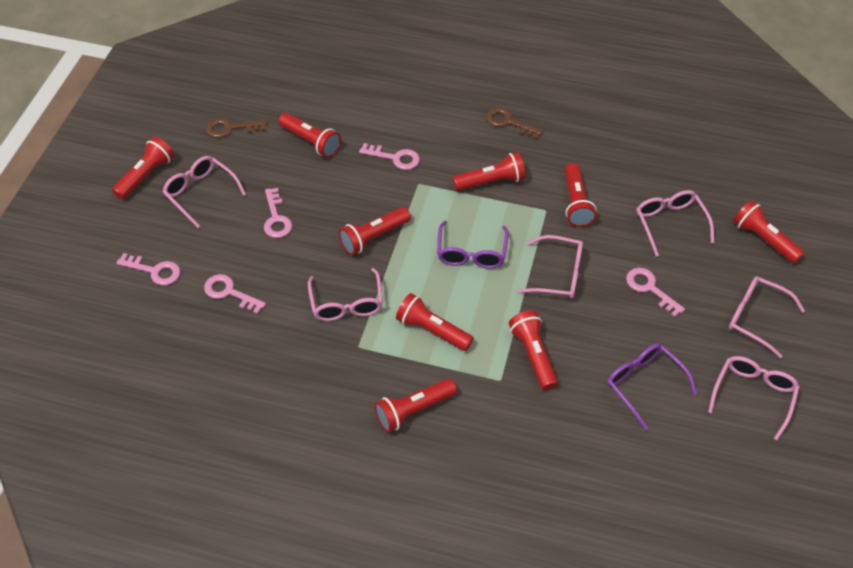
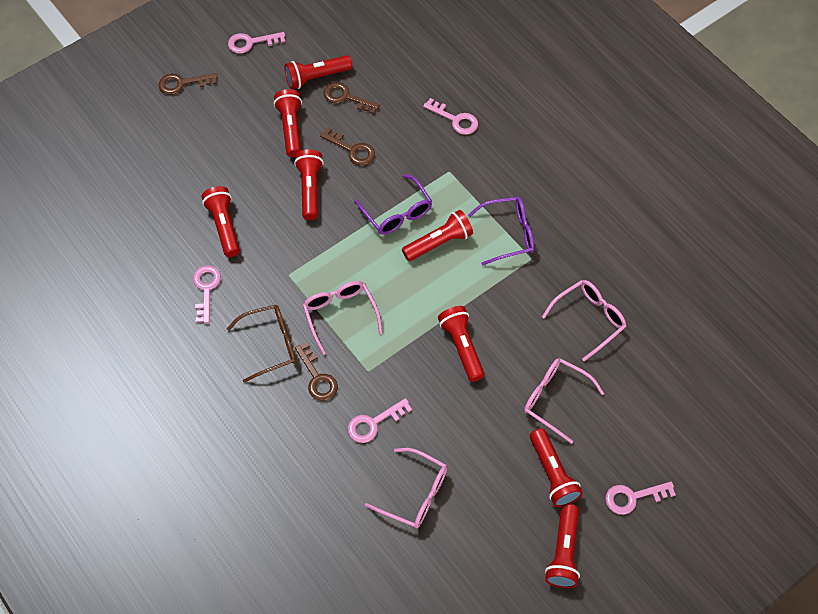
brown glasses: none = 0 -> [227,304,296,383] = 1
brown key: [206,118,267,138] [486,107,543,140] = 2 -> [159,73,218,95] [295,342,338,401] [320,128,375,165] [323,82,380,114] = 4
pink glasses: [163,156,246,228] [308,268,383,321] [517,235,583,299] [637,190,714,257] [708,356,800,440] [729,276,805,358] = 6 -> [303,281,383,355] [365,448,447,528] [524,358,604,444] [542,280,627,361] = 4
red flashlight: [112,137,174,200] [279,113,341,158] [339,207,411,255] [374,378,457,433] [396,293,474,351] [453,152,526,191] [509,310,558,391] [565,163,596,227] [733,200,804,264] = 9 -> [201,186,240,257] [274,89,302,157] [285,55,352,89] [294,149,324,220] [402,210,473,261] [438,306,485,382] [530,428,583,507] [545,504,580,588] = 8

